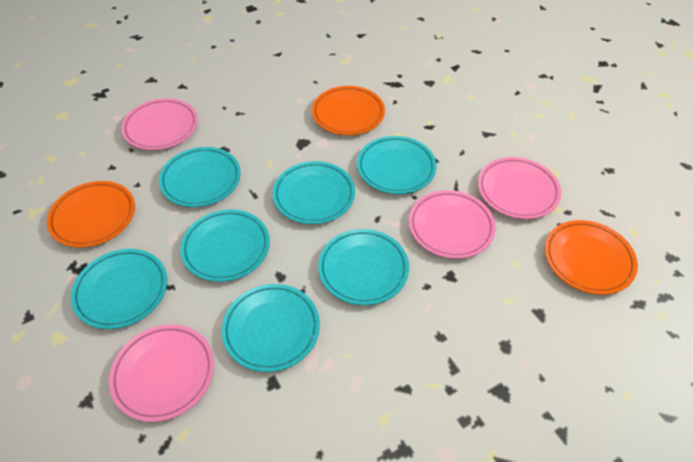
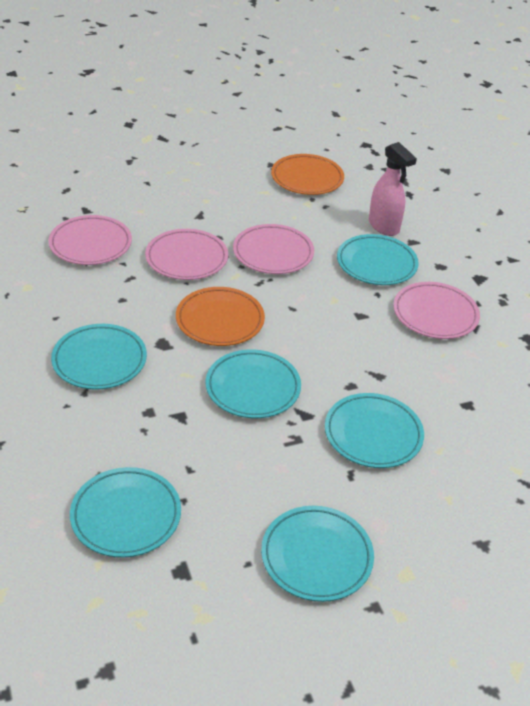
orange plate: [47,181,135,248] [312,86,385,135] [545,220,638,295] = 3 -> [176,287,265,346] [271,154,344,195] = 2
pink spray bottle: none = 0 -> [369,142,417,236] = 1
turquoise plate: [71,249,167,329] [159,147,241,207] [180,209,270,282] [222,284,320,372] [273,161,355,224] [318,229,409,305] [357,136,436,194] = 7 -> [51,324,147,390] [70,467,181,558] [206,349,301,418] [261,506,374,602] [325,393,424,468] [337,234,419,285] = 6

